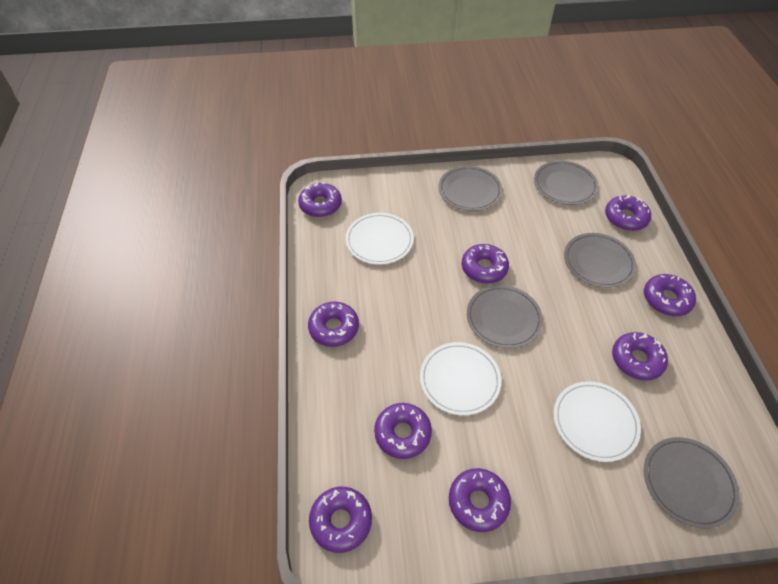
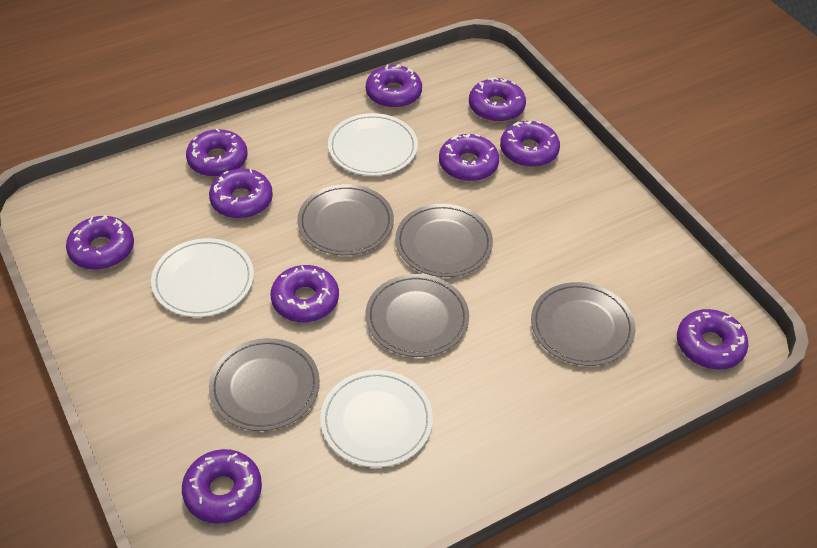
purple donut: [298,183,342,217] [308,302,359,347] [309,487,372,553] [374,403,432,459] [449,468,511,532] [462,244,509,284] [605,195,651,231] [612,332,668,381] [644,274,696,316] = 9 -> [66,215,134,270] [182,449,262,524] [186,129,248,177] [209,168,273,219] [270,265,339,322] [366,64,422,108] [439,134,499,181] [469,77,526,122] [500,121,560,167] [677,309,748,370] = 10

